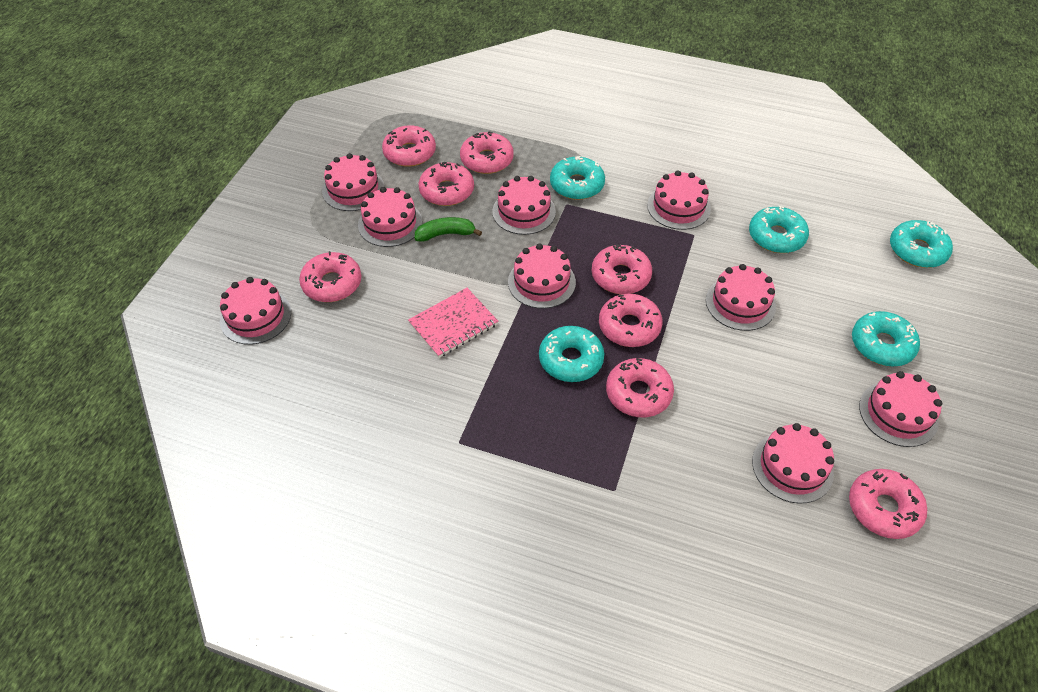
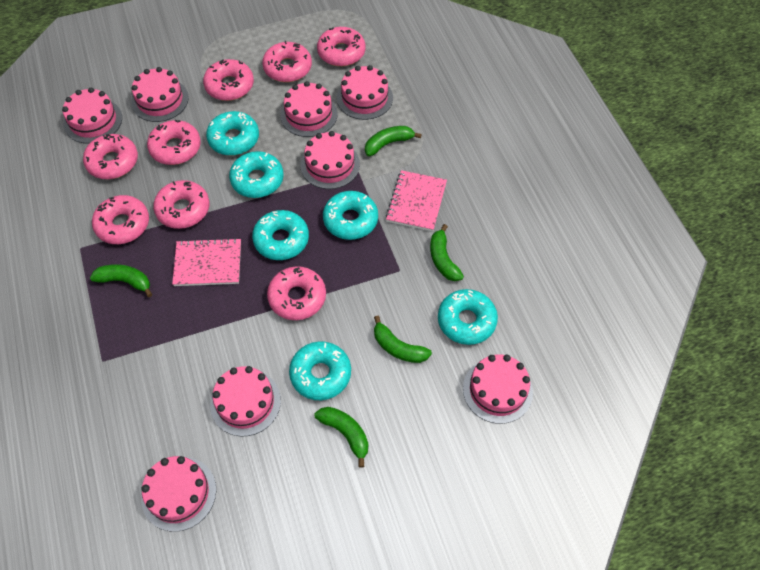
green banana: [415,217,482,242] = 1 -> [90,264,152,297] [315,407,368,467] [365,126,422,156] [374,316,432,363] [430,224,464,281] = 5
pink cake: [220,277,291,345] [322,153,385,211] [358,187,422,247] [492,176,556,235] [508,244,576,309] [647,170,711,230] [706,264,776,331] [752,423,834,504] [859,371,942,447] = 9 -> [62,88,122,144] [131,67,189,122] [141,456,216,532] [210,366,281,437] [280,81,338,137] [301,131,360,189] [337,65,393,120] [463,354,533,424] = 8
pink notebook: [408,288,498,358] = 1 -> [172,238,241,286] [386,170,447,231] = 2
turquoise donut: [539,326,604,382] [550,156,605,200] [749,206,809,253] [852,311,920,367] [890,220,953,268] = 5 -> [206,111,259,156] [229,151,284,198] [252,210,309,260] [289,341,351,400] [323,191,378,240] [438,289,498,345] = 6

